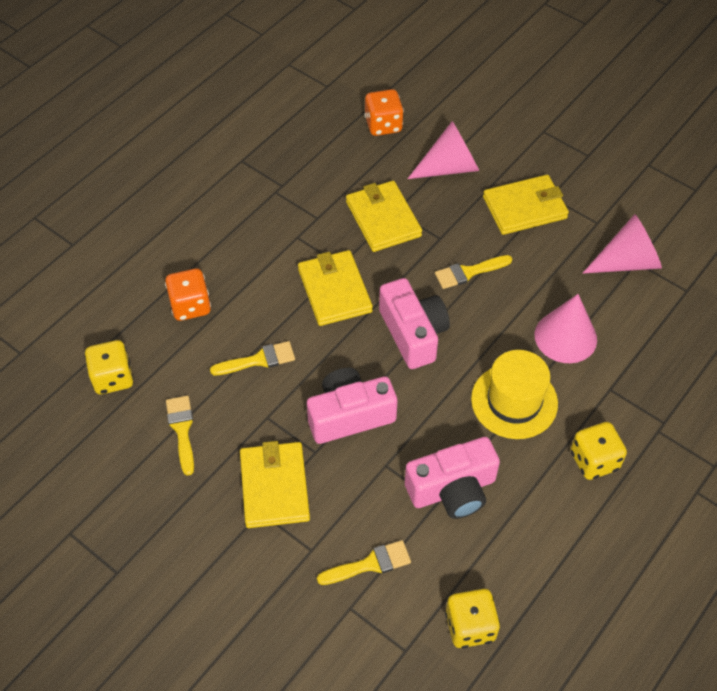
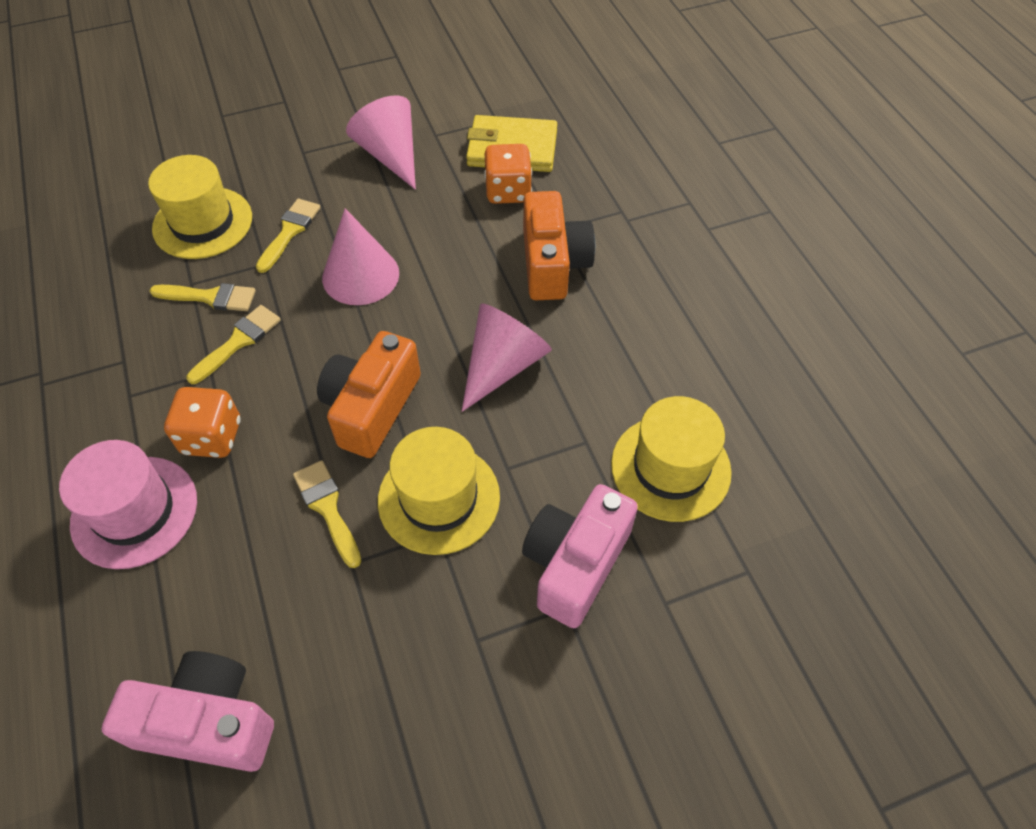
orange camera: none = 0 -> [317,331,421,458] [523,191,595,300] = 2
pink camera: [307,368,398,444] [379,278,450,369] [405,437,500,519] = 3 -> [101,651,274,772] [522,484,638,628] = 2
pink hat: none = 0 -> [59,440,197,569] = 1
yellow dice: [84,340,134,394] [445,589,500,648] [571,422,627,480] = 3 -> none = 0
yellow hat: [471,350,558,439] = 1 -> [148,155,252,259] [378,427,500,555] [611,396,732,522] = 3
yellow wallet: [240,441,310,528] [298,250,373,326] [346,181,422,252] [483,175,569,235] = 4 -> [466,115,557,172] = 1

